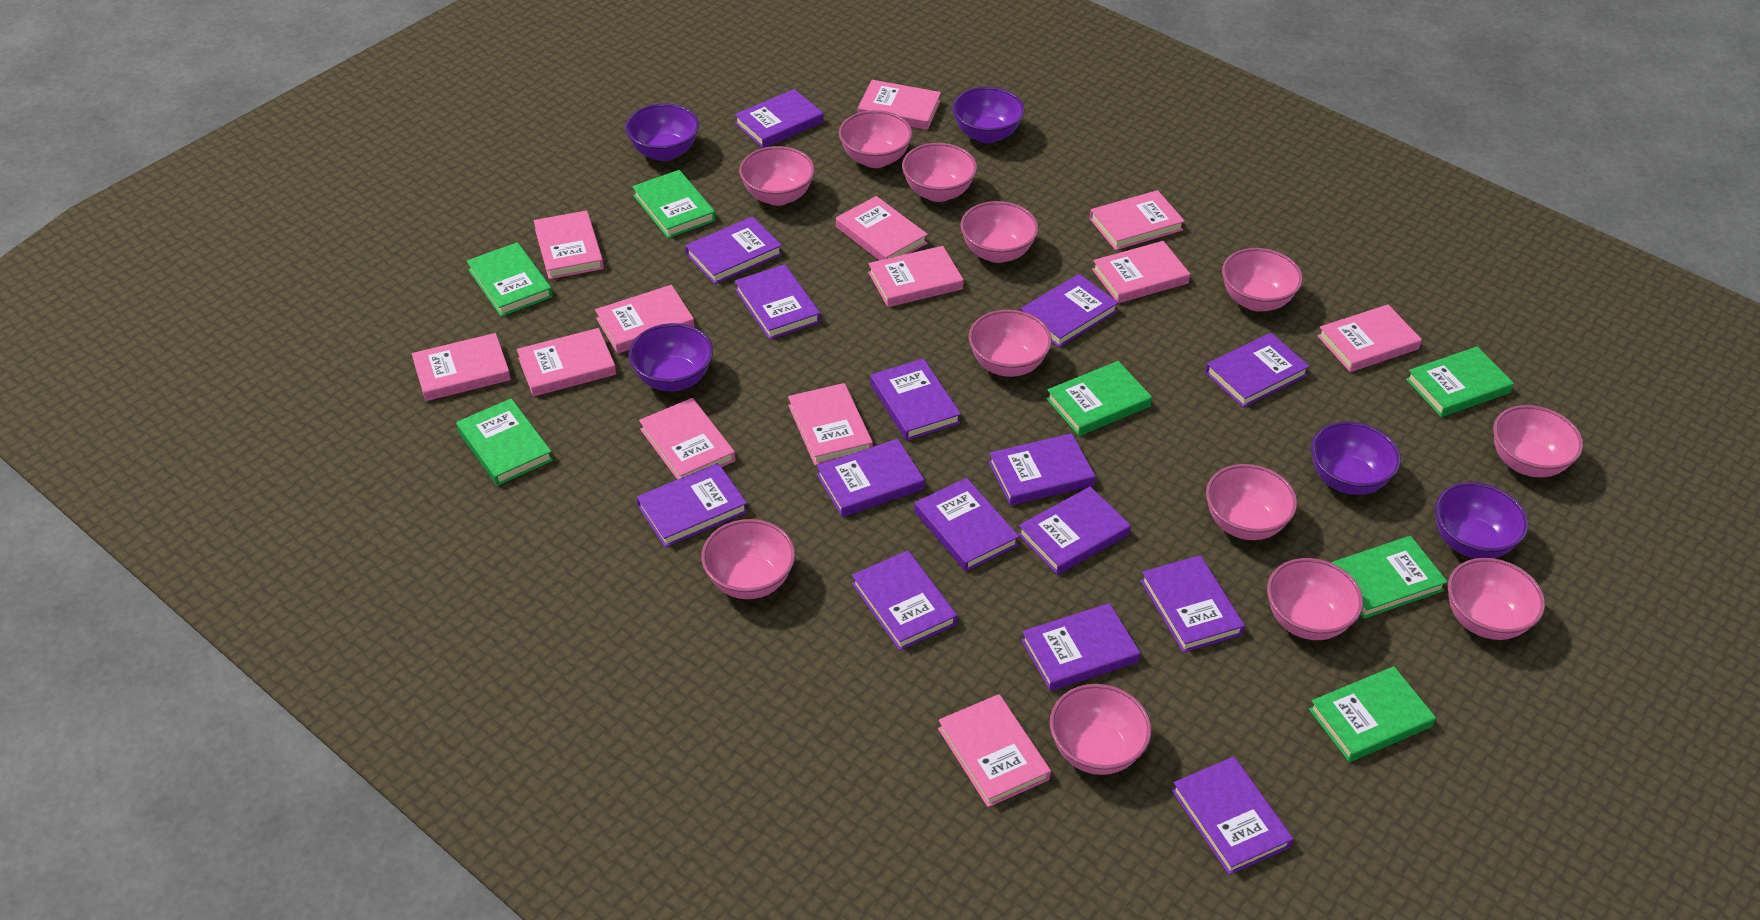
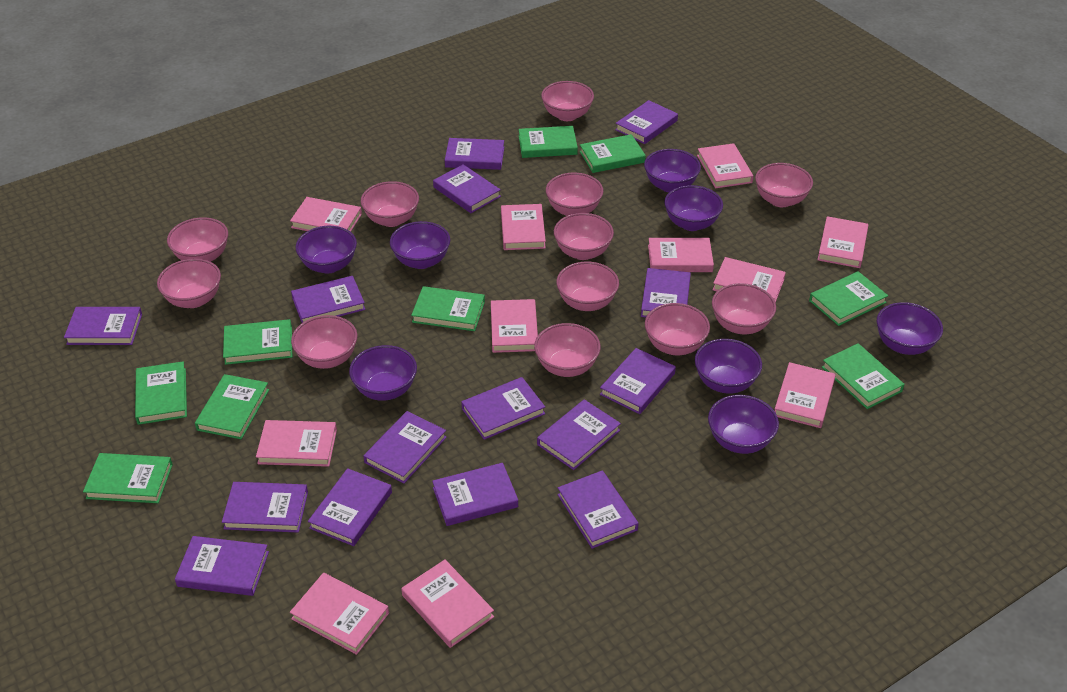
green book: [456,399,553,486] [467,242,553,317] [632,170,716,238] [1046,361,1152,436] [1309,666,1436,762] [1331,536,1448,619] [1406,346,1514,417] = 7 -> [83,453,173,503] [135,361,187,425] [195,374,269,439] [223,319,292,365] [411,286,485,331] [519,126,578,158] [580,134,646,173] [809,271,888,326] [822,343,905,409] = 9
pink book: [412,333,511,401] [517,328,616,397] [534,211,604,279] [595,285,694,354] [639,398,735,480] [788,383,873,466] [836,196,928,260] [858,80,941,130] [868,246,964,307] [938,694,1051,807] [1089,190,1185,250] [1092,241,1190,303] [1317,304,1422,372] = 13 -> [256,420,337,467] [290,197,362,232] [290,573,389,655] [401,559,494,648] [491,299,538,353] [501,204,546,250] [648,238,714,272] [697,143,754,188] [713,257,786,303] [775,362,836,428] [817,216,868,268] = 11
purple bowl: [625,103,699,161] [628,323,713,391] [952,87,1025,143] [1311,421,1401,495] [1435,482,1528,558] = 5 -> [296,226,357,273] [349,345,417,401] [390,221,450,269] [644,149,701,192] [664,185,723,231] [695,339,762,393] [708,395,779,454] [877,302,943,355] = 8

